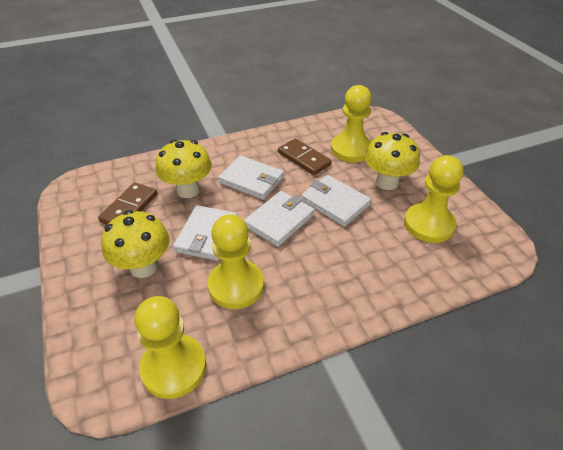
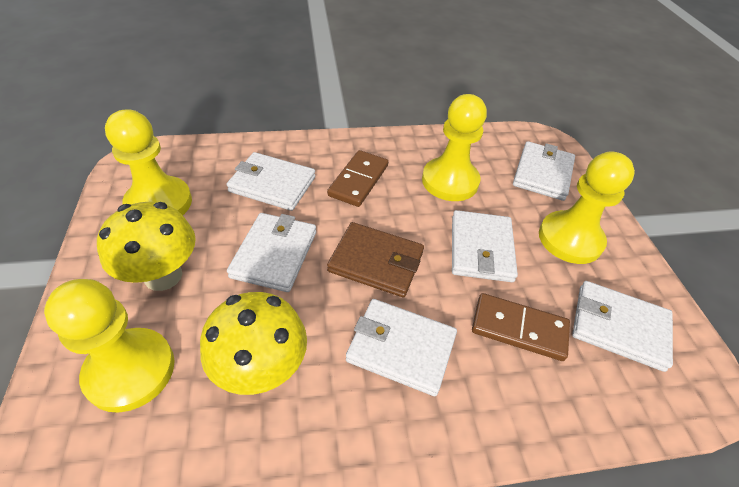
brown wallet: none = 0 -> [327,222,424,297] = 1
white wallet: [173,205,238,261] [218,156,284,200] [244,191,315,247] [301,175,371,227] = 4 -> [226,152,315,211] [227,213,316,292] [346,299,457,396] [452,210,518,282] [513,141,575,201] [572,281,673,372] = 6
yellow mushroom: [101,210,170,278] [156,140,212,198] [365,132,420,190] = 3 -> [97,202,196,291] [200,292,307,395] = 2

